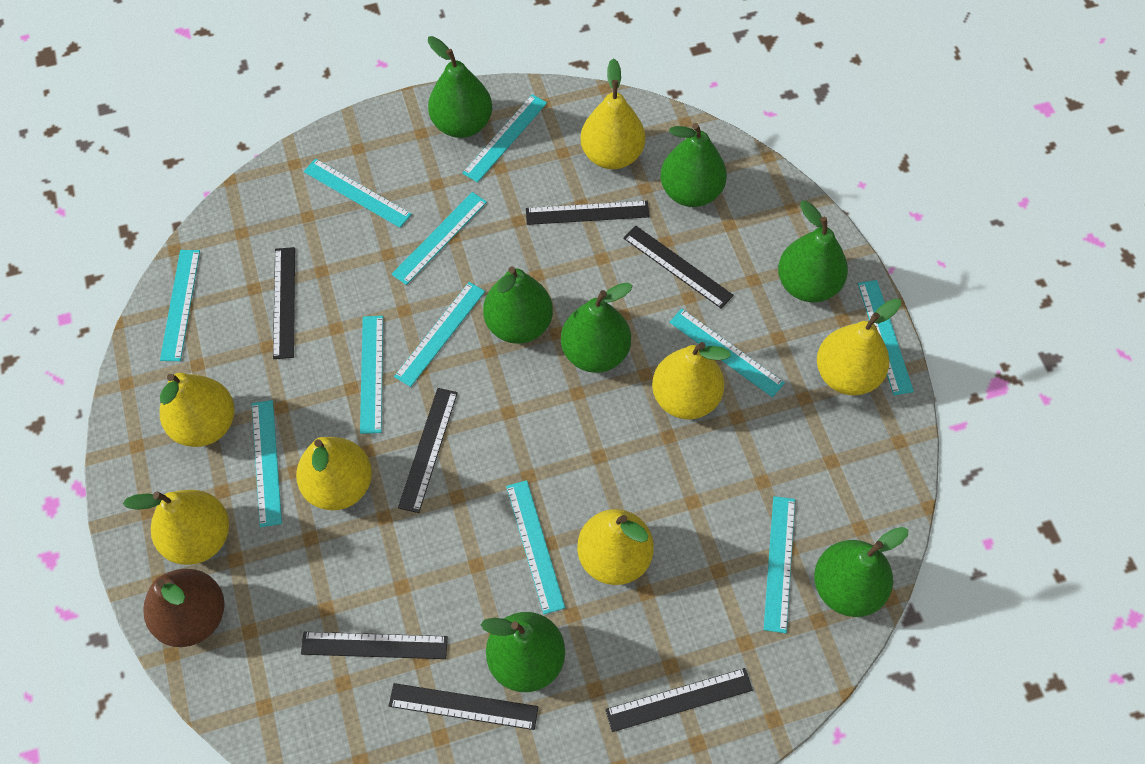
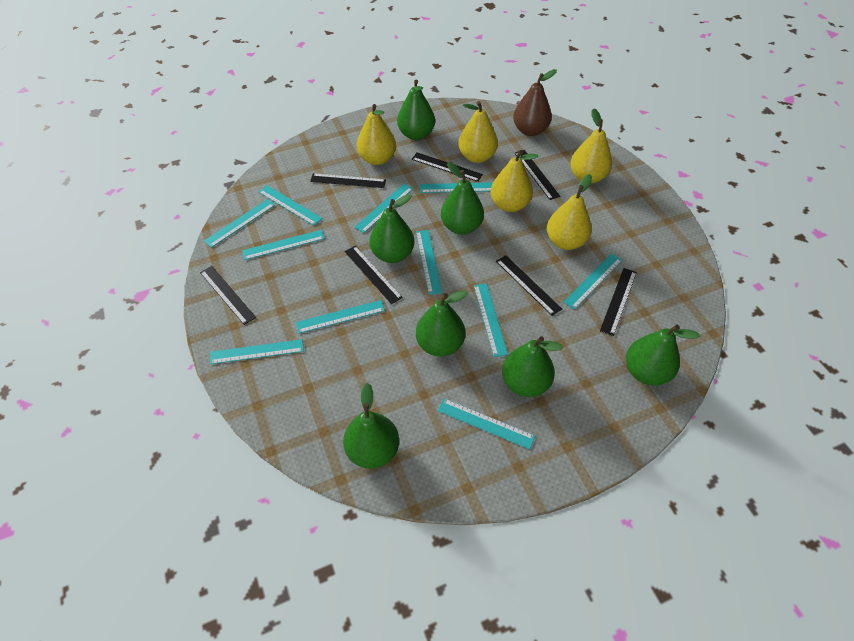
yellow pear: [123,490,229,565] [160,373,235,447] [296,437,372,510] [577,509,654,585] [580,58,645,169] [652,342,731,419] [817,299,901,395] = 7 -> [357,104,396,165] [458,101,498,163] [491,150,538,212] [547,174,592,250] [570,108,612,184] = 5

